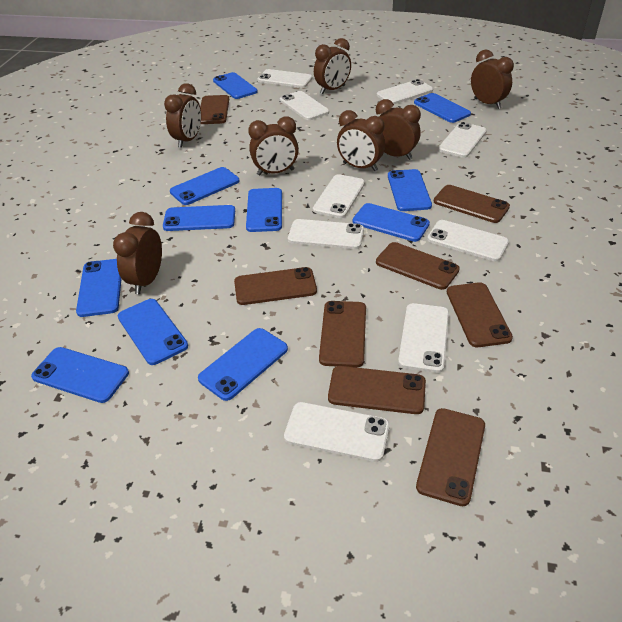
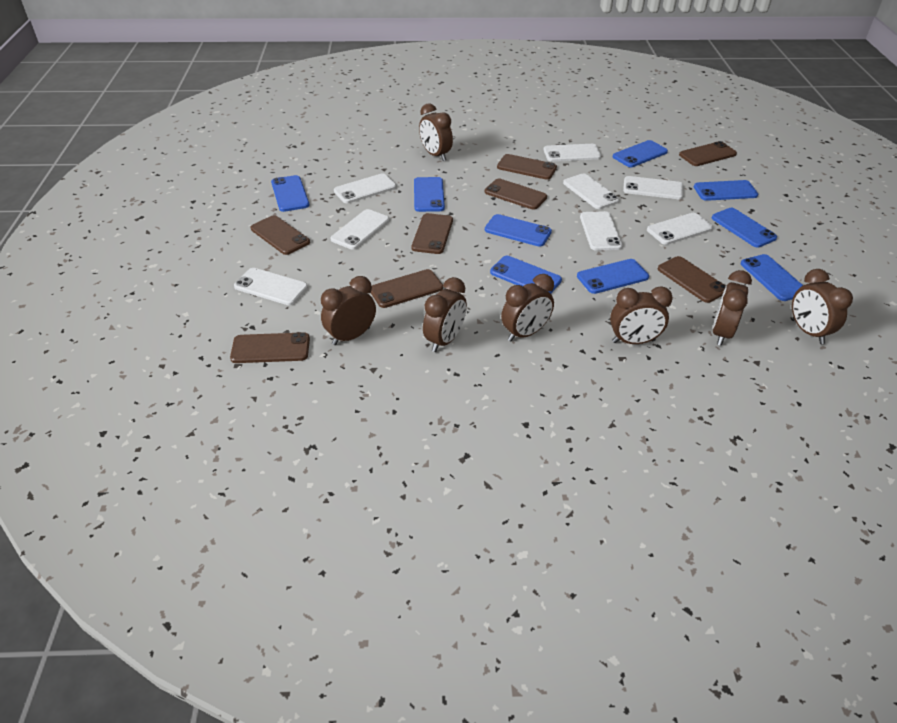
blue phone: [31,347,129,403] [76,259,121,317] [118,299,188,365] [163,205,235,231] [170,167,239,205] [198,328,288,401] [213,72,258,99] [246,188,282,232] [353,203,430,242] [388,169,432,211] [414,93,471,123] = 11 -> [271,175,309,212] [414,177,445,212] [485,214,552,247] [490,256,562,293] [577,259,649,294] [613,140,668,167] [694,180,758,201] [712,208,777,248] [741,254,803,301] = 9
white phone: [258,69,313,88] [280,91,329,120] [284,402,390,462] [288,219,364,249] [313,174,365,218] [377,79,433,104] [398,303,449,373] [427,220,509,261] [438,122,487,158] = 9 -> [234,268,308,305] [331,209,390,250] [334,173,396,203] [544,144,601,162] [563,174,619,209] [580,211,623,251] [623,176,683,199] [647,213,713,245] = 8

